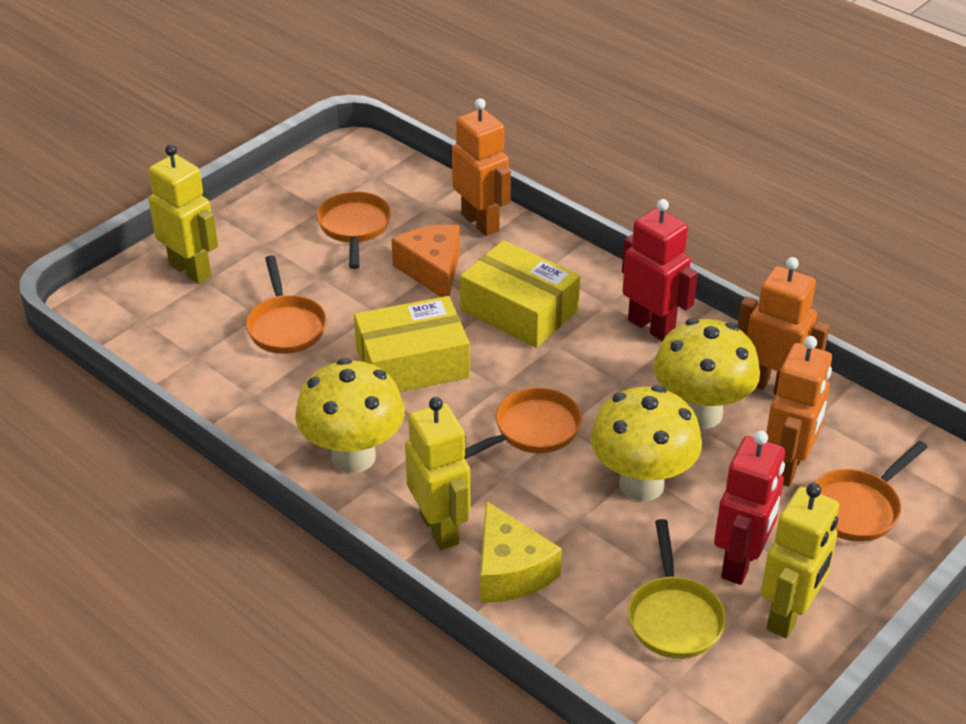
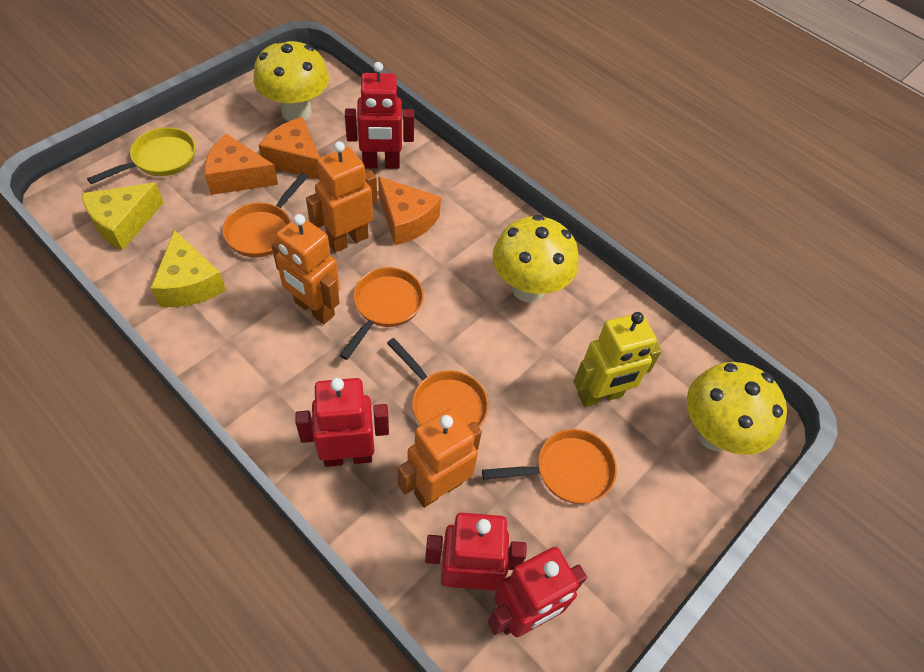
orange cheese: [392,225,460,297] = 1 -> [205,134,278,195] [259,117,320,180] [378,176,441,245] = 3
red robot: [622,199,698,341] [714,431,785,585] = 2 -> [295,378,389,467] [345,62,414,169] [425,513,526,591] [488,547,587,637] = 4
yellow box: [354,296,470,392] [460,240,580,348] = 2 -> none = 0
yellow cheese: [480,501,562,602] = 1 -> [81,182,164,251] [151,230,226,307] = 2
yellow robot: [149,144,218,284] [405,397,470,550] [761,483,839,638] = 3 -> [574,312,662,407] = 1

